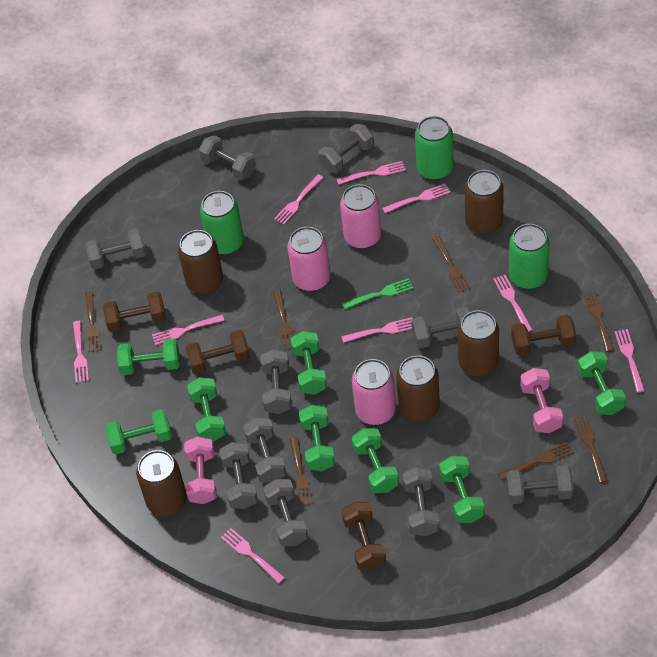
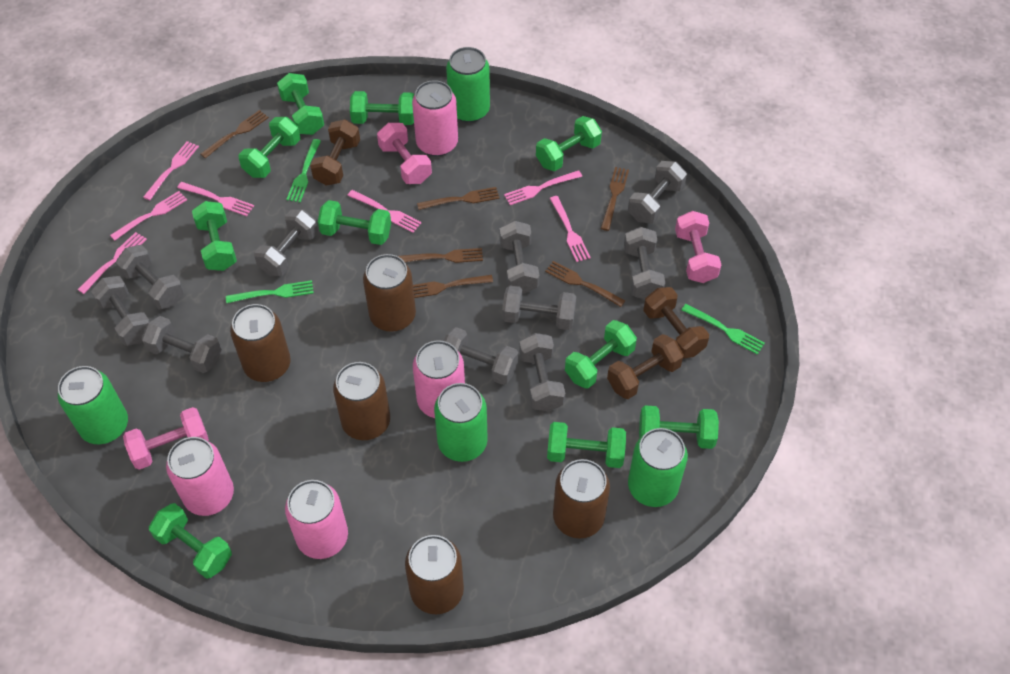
brown dumbbell: [103,292,166,332] [186,330,250,374] [341,502,386,570] [511,315,576,355] = 4 -> [310,119,360,186] [607,334,684,399] [643,287,709,358] = 3
brown fork: [85,292,101,352] [273,289,294,350] [290,437,313,507] [432,236,471,292] [498,442,573,481] [574,415,607,483] [583,291,614,352] = 7 -> [201,110,269,158] [398,248,483,263] [413,275,493,298] [417,187,499,210] [545,261,625,307] [601,167,629,231] = 6
green can: [200,191,244,255] [415,116,454,180] [509,224,550,289] = 3 -> [58,366,128,444] [434,383,488,462] [446,47,490,123] [628,428,688,507] = 4
green dumbbell: [105,409,172,455] [117,338,180,375] [187,377,226,441] [290,331,327,395] [299,405,335,471] [351,428,399,493] [439,456,485,523] [578,351,626,415] = 8 -> [149,503,232,579] [192,201,237,271] [239,117,300,178] [277,73,324,135] [318,200,391,245] [350,91,414,125] [536,116,602,171] [547,422,626,468] [565,320,637,389] [639,406,719,449] = 10
green fork: [342,278,413,309] = 1 -> [226,280,314,304] [286,139,321,203] [682,304,765,355] = 3
pink can: [287,227,331,291] [340,184,381,249] [352,359,396,425] = 3 -> [166,437,234,516] [285,480,348,559] [412,80,458,156] [413,340,465,418] = 4
pink dumbbell: [184,436,217,504] [520,368,563,433] = 2 -> [123,407,209,470] [377,123,432,184] [675,211,721,283] = 3
pink fork: [73,321,89,383] [152,315,224,345] [221,528,285,583] [274,174,324,225] [337,161,406,185] [341,317,413,343] [382,184,450,213] [493,275,533,332] [615,329,645,393] = 9 -> [78,232,147,294] [110,191,187,241] [143,141,199,200] [177,182,254,216] [347,190,421,233] [504,170,582,205] [550,196,591,262] = 7

